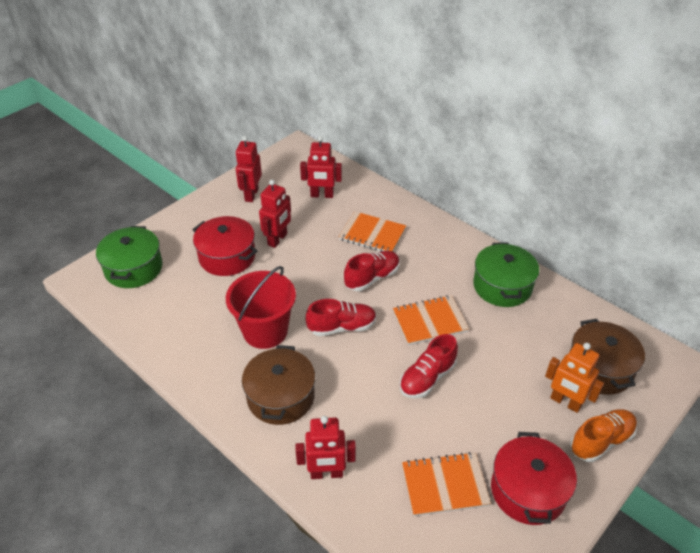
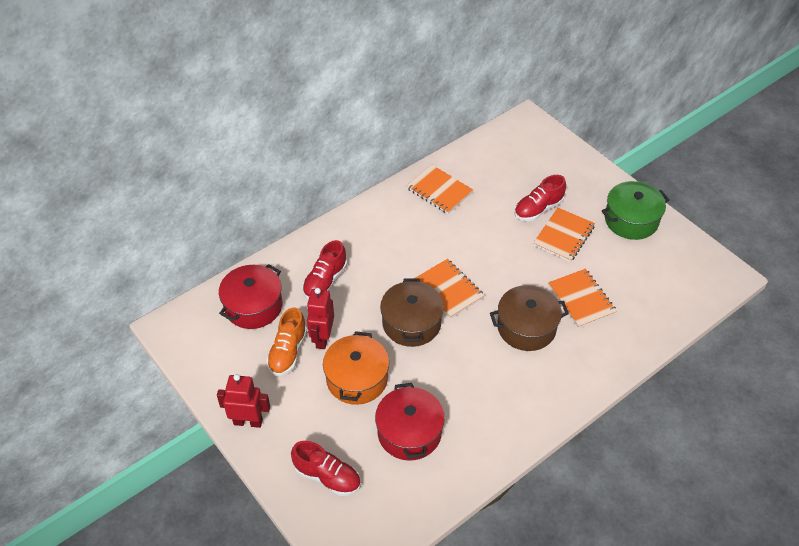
green pot: [96,226,163,288] [473,243,539,307] = 2 -> [602,181,669,240] = 1
orange notebook: [339,211,406,252] [393,295,469,345] [402,452,491,516] = 3 -> [406,165,473,214] [414,259,485,319] [533,208,595,262] [548,269,617,328] = 4
orange pot: none = 0 -> [323,331,389,405] = 1
orange robot: [545,343,604,413] = 1 -> none = 0
red bucket: [226,266,296,349] = 1 -> none = 0
red robot: [236,136,262,202] [259,180,291,248] [295,416,356,479] [300,136,342,198] = 4 -> [217,374,270,428] [307,288,334,349] = 2

